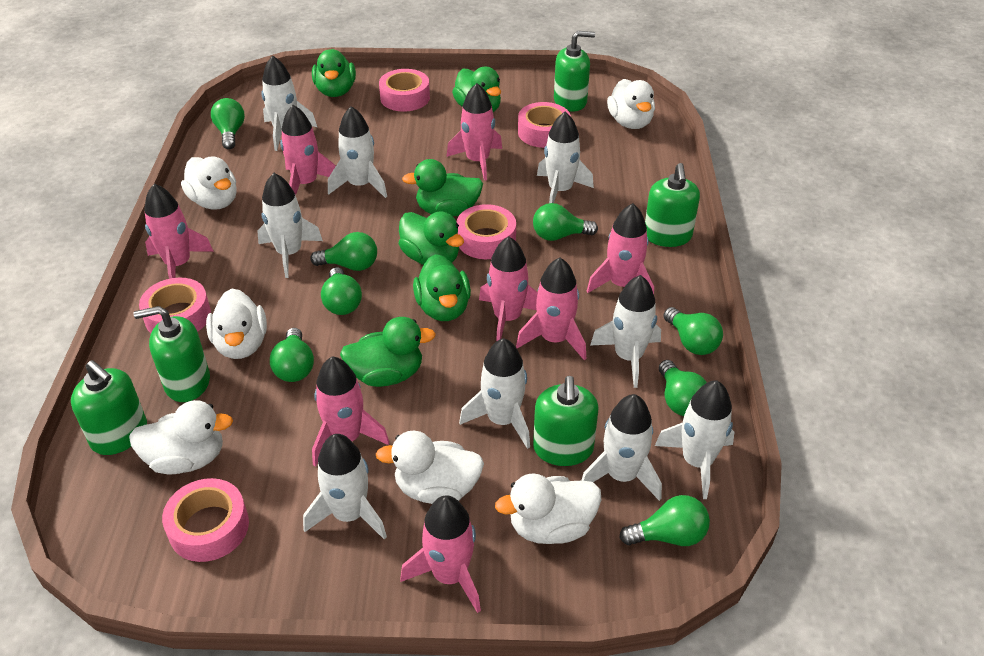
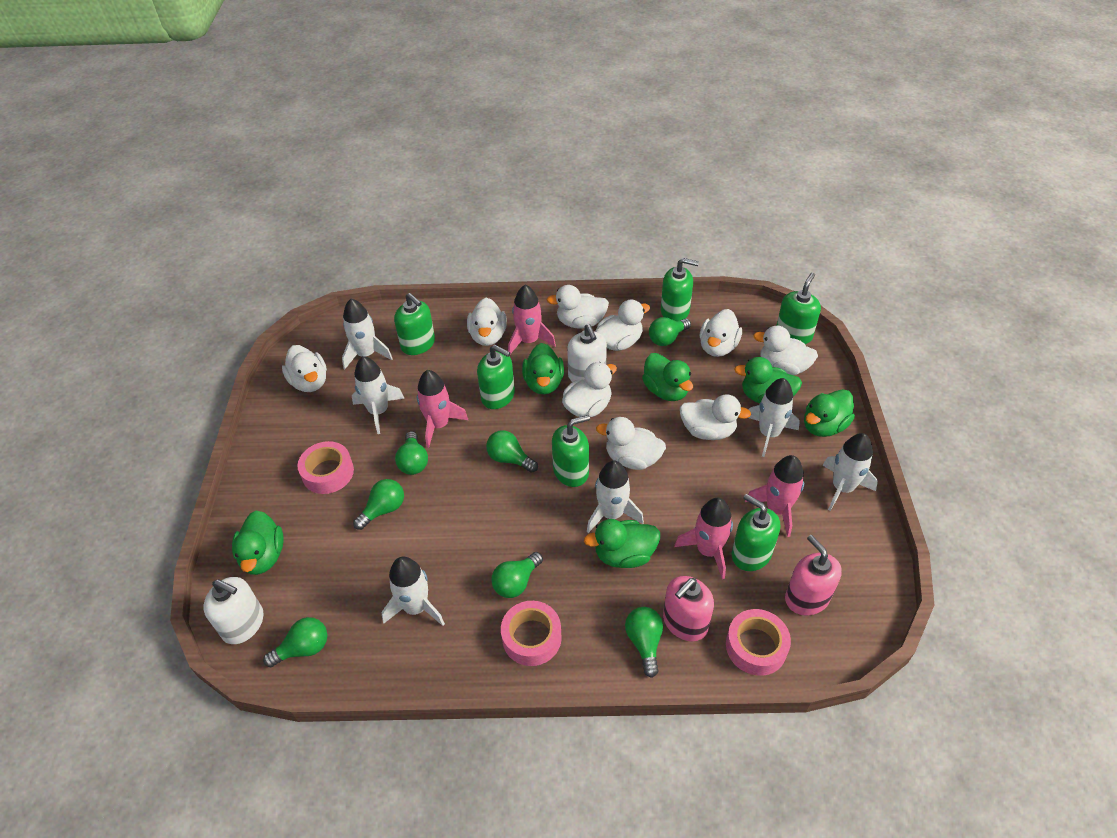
green light bulb: [211,98,245,149] [270,328,314,382] [310,232,377,271] [321,267,362,315] [533,203,598,241] [619,495,710,546] [659,360,707,416] [663,307,723,355] = 8 -> [263,617,327,667] [353,479,404,530] [395,431,428,475] [486,430,538,473] [491,552,543,598] [625,607,663,678] [649,317,691,346] = 7
green soap dispenser: [71,360,147,455] [133,306,210,402] [533,376,599,466] [554,31,595,112] [645,163,700,247] = 5 -> [394,293,435,355] [477,345,515,409] [552,415,590,487] [661,258,699,321] [732,494,780,571] [776,273,821,344] = 6
pink rocket: [144,184,214,279] [280,105,336,196] [312,356,390,467] [400,495,481,613] [446,83,502,181] [479,237,538,341] [516,257,586,360] [587,203,654,294] = 8 -> [417,370,468,448] [508,285,556,354] [674,498,733,579] [745,455,804,537] = 4
pink soap dispenser: none = 0 -> [663,576,714,641] [785,535,842,615] = 2
pink tape: [139,278,211,333] [162,478,249,562] [379,69,430,112] [457,204,516,259] [518,102,571,148] = 5 -> [298,441,354,494] [501,601,562,666] [726,609,791,676] = 3
white duck: [129,400,233,474] [181,156,237,210] [206,288,267,359] [376,431,484,504] [495,473,601,544] [607,79,655,129] = 6 -> [282,345,327,392] [467,298,507,346] [547,285,609,329] [562,362,617,417] [595,300,650,351] [596,417,666,470] [680,394,751,440] [700,309,742,357] [753,325,818,375] = 9
white rocket: [257,173,323,278] [261,55,318,151] [303,434,387,540] [328,106,387,198] [459,338,530,449] [537,112,594,203] [581,394,662,501] [590,275,661,388] [655,380,735,499] = 9 -> [342,299,393,369] [352,356,405,434] [382,557,445,626] [587,460,644,533] [748,378,800,457] [822,433,878,511] = 6
white soap dispenser: none = 0 -> [203,577,263,644] [567,324,607,382] = 2

